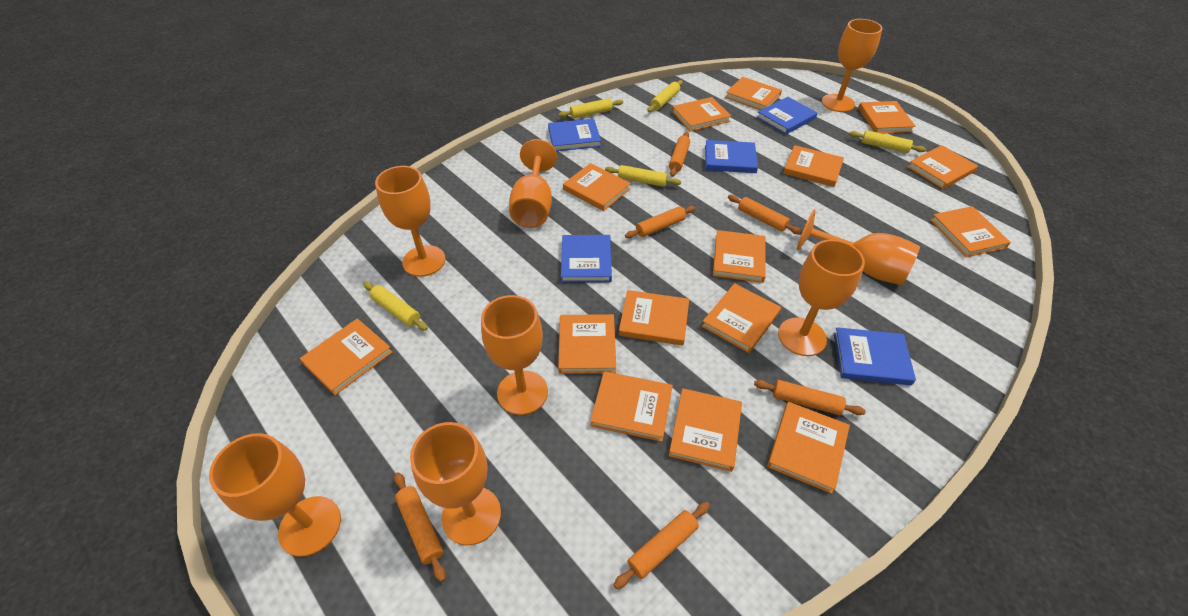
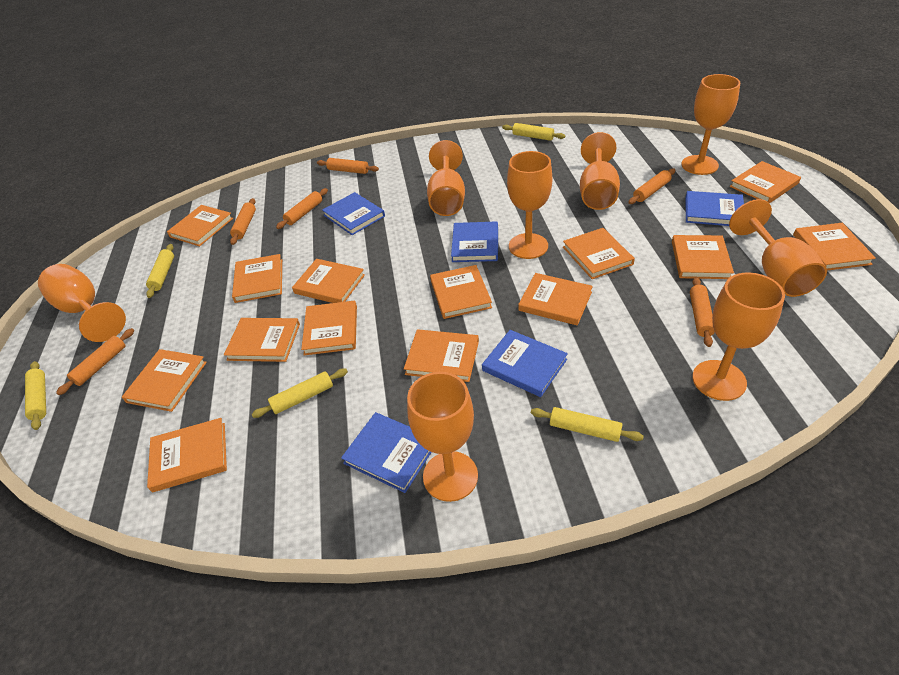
orange book: [300,318,392,395] [558,314,616,374] [563,163,631,211] [590,371,673,442] [619,290,689,345] [669,388,742,472] [672,97,731,131] [702,283,781,353] [713,230,765,283] [725,77,782,110] [767,402,850,494] [783,145,844,187] [858,101,916,134] [908,145,978,189] [930,206,1011,257] = 15 -> [122,349,207,412] [147,418,227,492] [167,205,233,246] [224,318,300,362] [232,254,282,303] [292,259,365,303] [301,301,357,355] [404,329,479,382] [430,265,492,319] [518,273,593,325] [563,228,635,279] [672,235,734,279] [730,161,801,203] [793,223,876,271] = 14

